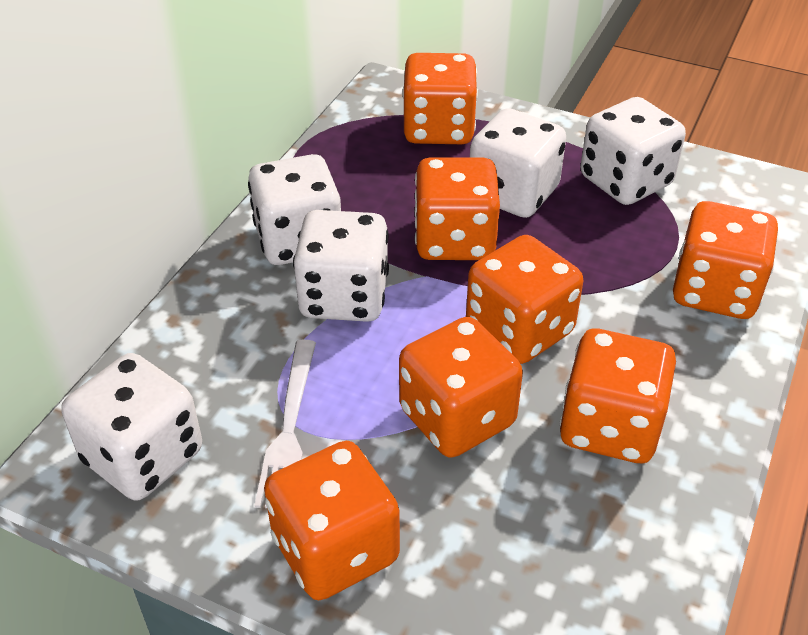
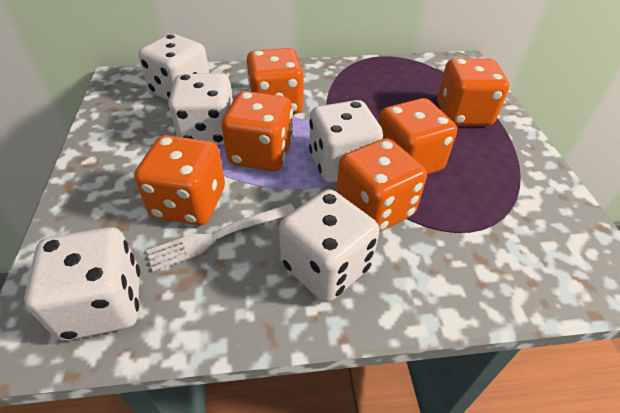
orange dice: [264,441,400,600] [399,317,523,458] [402,53,478,144] [415,157,500,260] [466,235,583,364] [560,328,676,463] [673,201,779,319] = 7 -> [134,135,225,225] [221,91,293,171] [246,48,304,114] [336,138,427,232] [378,98,457,175] [437,58,509,126] = 6

